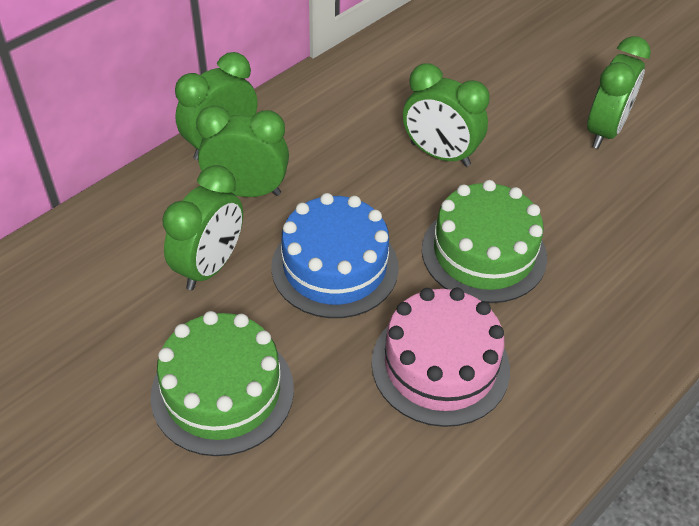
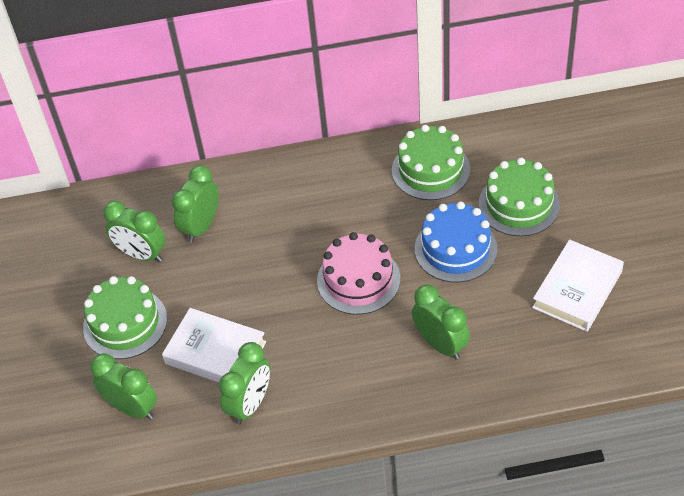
green cake: [151,311,294,456] [422,180,547,303] = 2 -> [83,276,167,359] [392,125,470,200] [479,158,560,236] = 3
white book: none = 0 -> [162,308,266,382] [532,239,624,332] = 2

